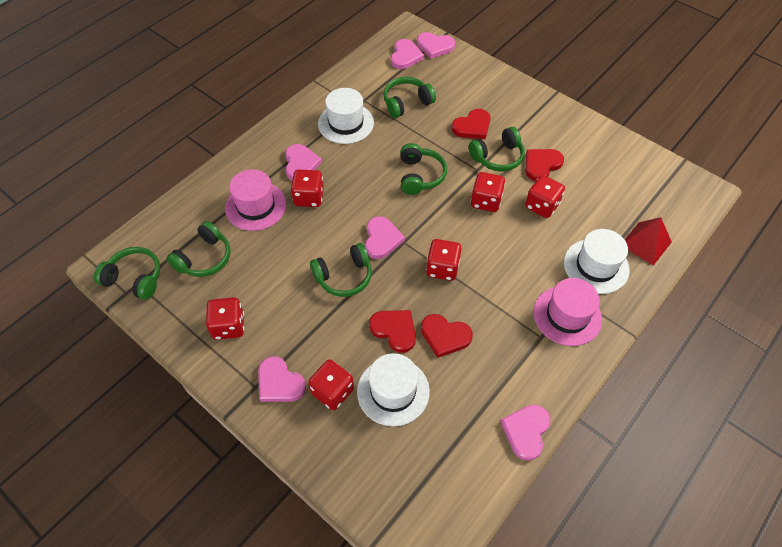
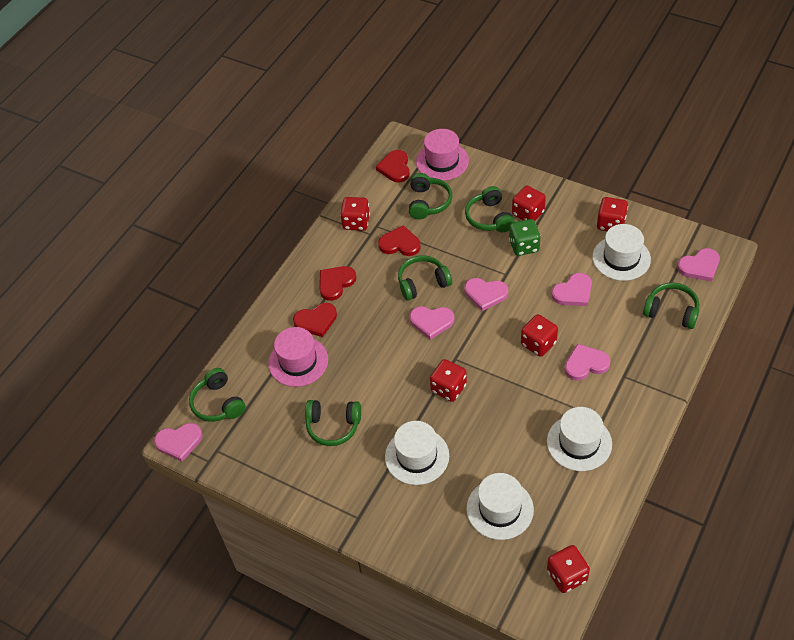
green dice: none = 0 -> [509,219,541,256] = 1
red pyramid: [624,217,672,266] = 1 -> none = 0
white hat: [318,88,374,144] [357,353,430,426] [564,229,630,294] = 3 -> [385,421,449,485] [466,473,534,540] [547,407,612,471] [592,224,651,281] = 4

